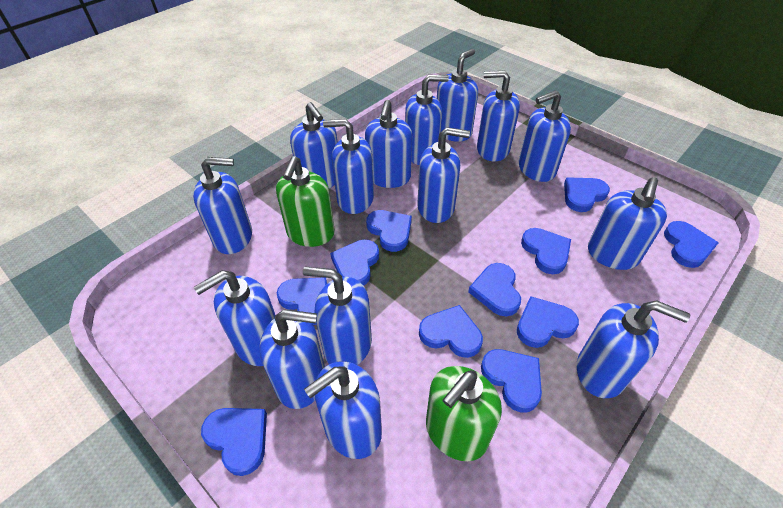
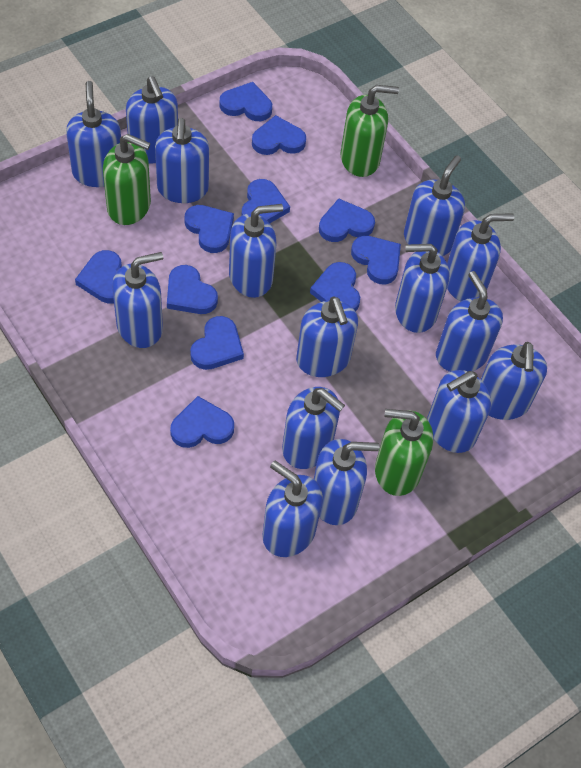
green soap dispenser: [276,156,335,247] [426,366,502,461] = 2 -> [103,134,151,225] [341,85,399,177] [375,409,433,496] = 3

